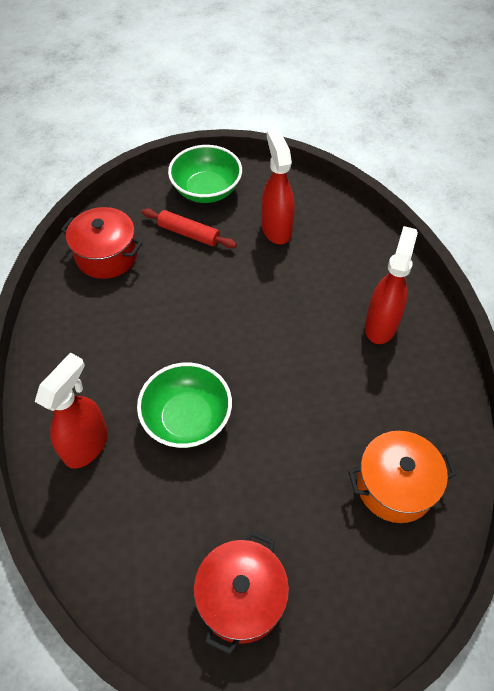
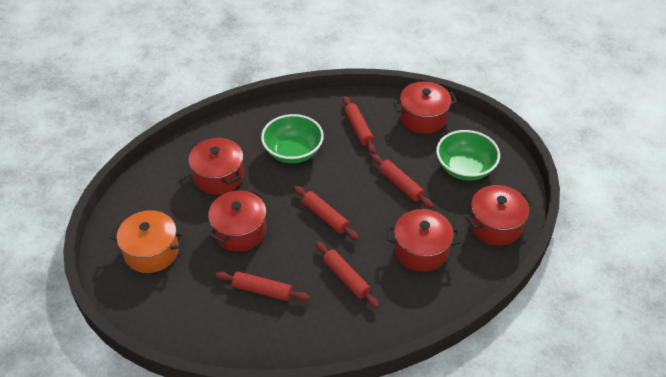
red pot: [61,207,142,279] [194,531,289,654] = 2 -> [189,138,244,194] [208,190,266,252] [387,209,460,272] [393,81,457,134] [465,185,533,246] = 5
red rolling pin: [142,208,237,248] = 1 -> [215,271,310,301] [294,185,359,240] [316,241,379,308] [343,96,376,154] [371,154,433,208] = 5
red spray bottle: [35,353,108,469] [262,129,295,244] [365,226,418,344] = 3 -> none = 0

